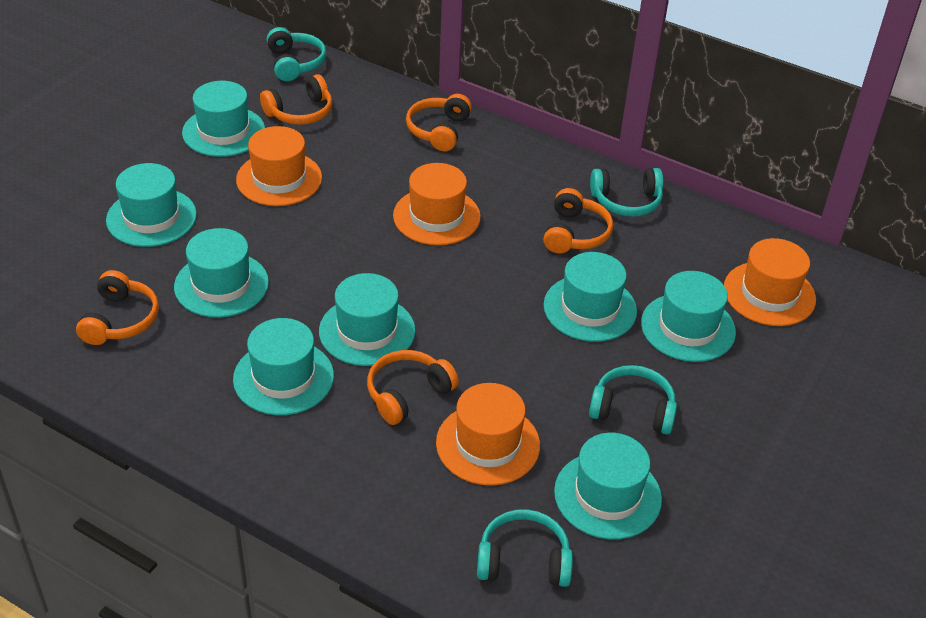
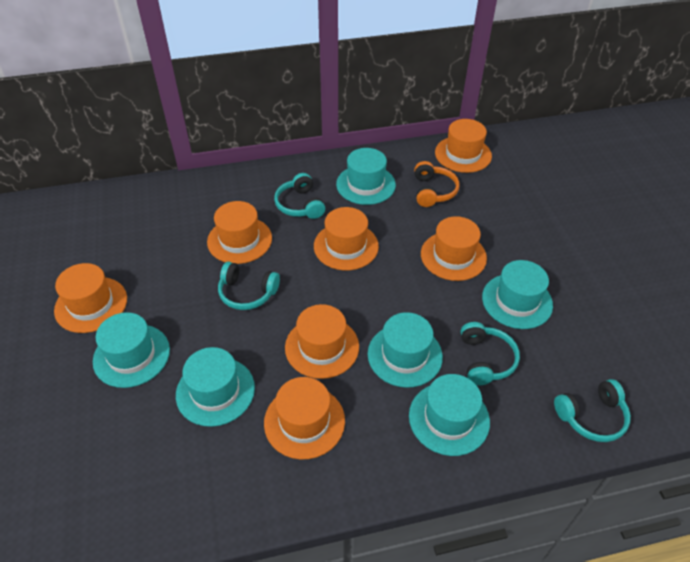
orange hat: [236,126,322,206] [393,163,481,245] [436,383,540,486] [724,238,816,326] = 4 -> [54,263,127,333] [207,201,272,264] [264,377,345,460] [285,304,359,379] [314,207,379,270] [421,216,487,281] [435,119,492,173] = 7
orange headphones: [76,270,159,345] [260,74,332,125] [367,350,459,425] [406,94,472,151] [543,188,613,254] = 5 -> [414,161,459,207] = 1
turquoise hat: [106,163,197,247] [174,228,269,318] [182,81,265,157] [233,318,334,415] [319,273,416,366] [543,252,637,342] [554,433,662,539] [641,271,736,362] = 8 -> [93,312,170,388] [176,347,255,427] [336,148,396,205] [368,312,443,388] [409,374,490,456] [482,260,553,329] = 6

